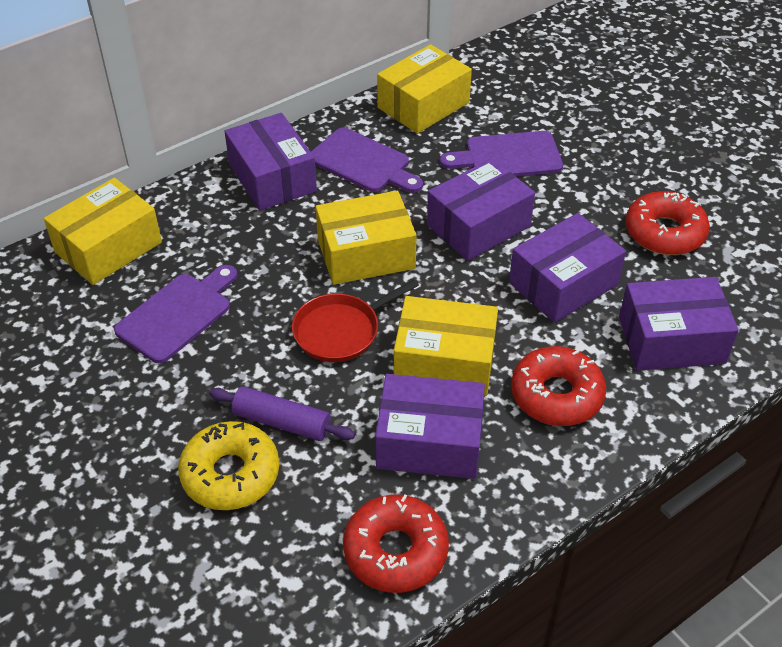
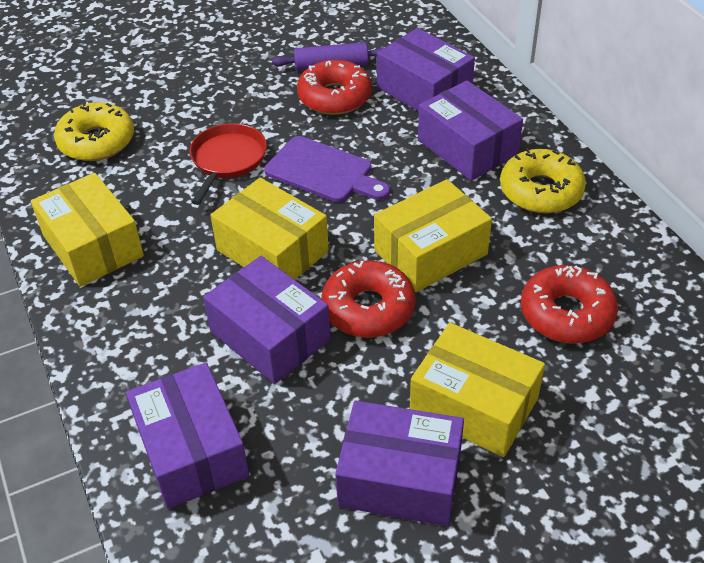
purple cutting board: [114,265,238,364] [311,128,423,193] [440,131,563,177] = 3 -> [264,136,390,202] = 1
yellow donut: [178,421,279,510] = 1 -> [54,102,134,161] [500,148,586,214] = 2

